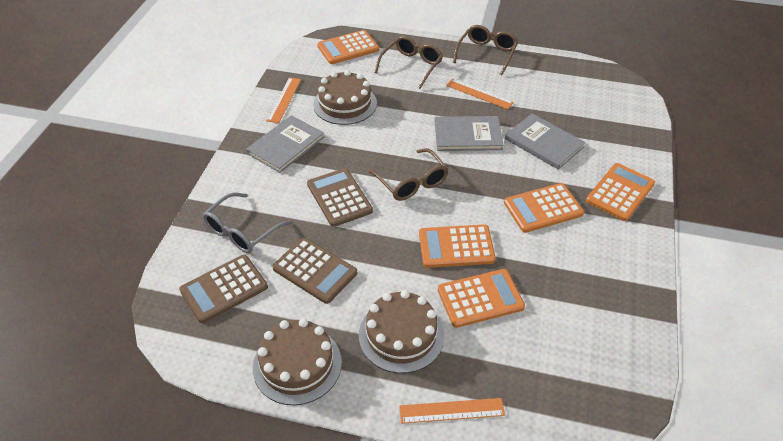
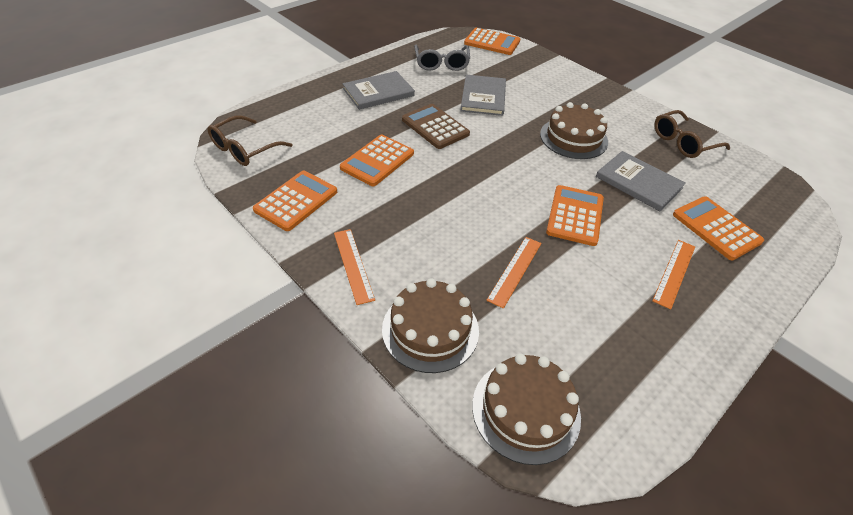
brown calculator: [179,255,268,323] [272,238,357,304] [307,168,373,227] = 3 -> [402,104,470,149] = 1
brown glasses: [368,148,448,201] [374,36,443,89] [453,25,518,76] = 3 -> [208,115,293,166] [654,110,730,158] = 2

